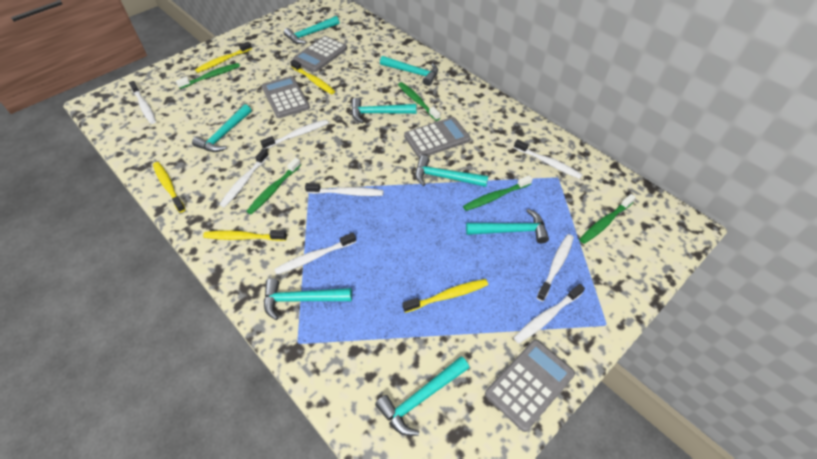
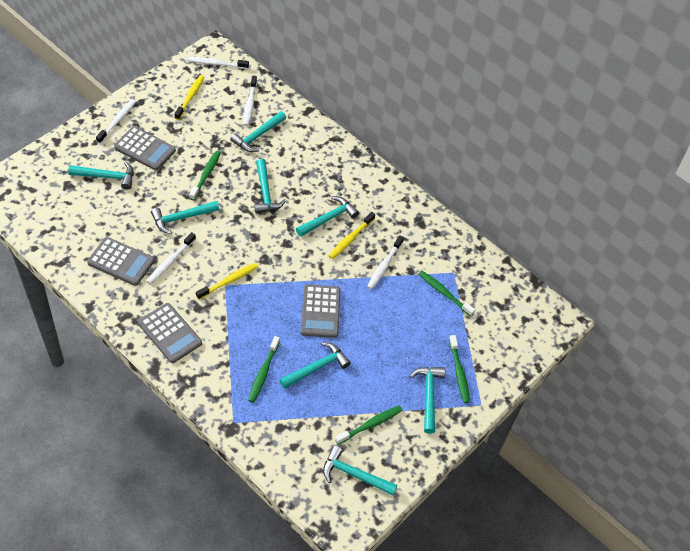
white toothbrush: [129,81,156,124] [220,149,269,207] [260,120,328,149] [274,233,356,275] [305,183,384,196] [513,284,585,344] [514,139,583,179] [537,234,574,301] = 8 -> [96,99,136,144] [147,232,196,284] [188,57,249,69] [243,76,257,126] [367,235,404,289] = 5
yellow toothbrush: [153,162,186,213] [195,41,252,73] [203,230,287,241] [290,59,335,94] [402,279,488,313] = 5 -> [174,75,204,120] [196,263,259,300] [329,212,375,259] = 3

